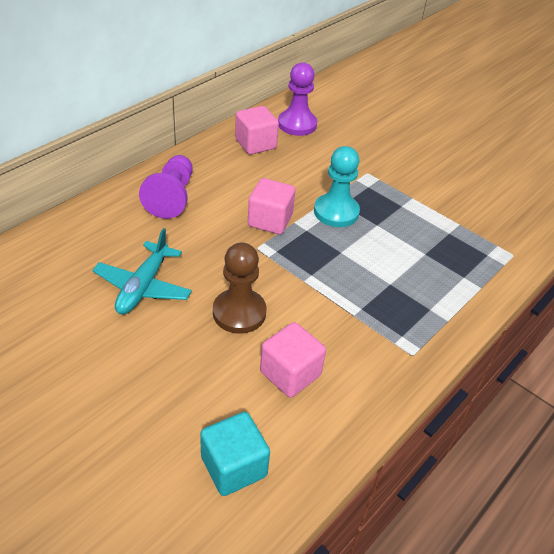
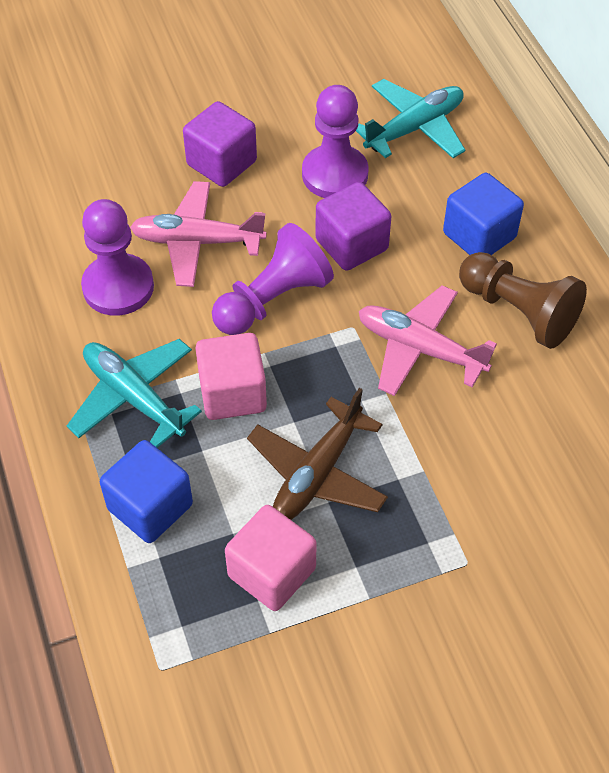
blue cube: none = 0 -> [100,440,193,543] [443,173,524,255] = 2
brown plane: none = 0 -> [247,388,388,520] = 1
pink cube: [235,106,279,155] [248,178,296,234] [260,322,326,397] = 3 -> [195,333,267,420] [225,505,317,611] = 2
pink plane: none = 0 -> [130,181,267,287] [359,285,497,396] = 2
purple cube: none = 0 -> [183,101,257,187] [315,182,391,271] = 2
purple pawn: [139,155,193,219] [278,62,317,136] = 2 -> [81,199,154,316] [212,223,334,335] [302,85,368,198] = 3
turquoise cube: [200,412,270,496] = 1 -> none = 0
turquoise pawn: [314,146,360,227] = 1 -> none = 0
turquoise plane: [92,228,192,314] = 1 -> [67,339,202,448] [356,79,465,158] = 2

